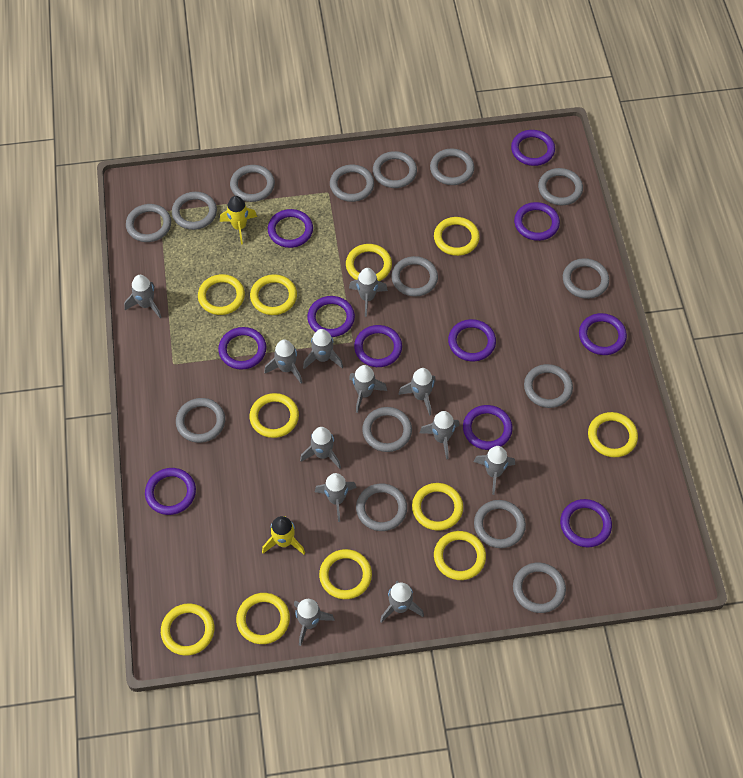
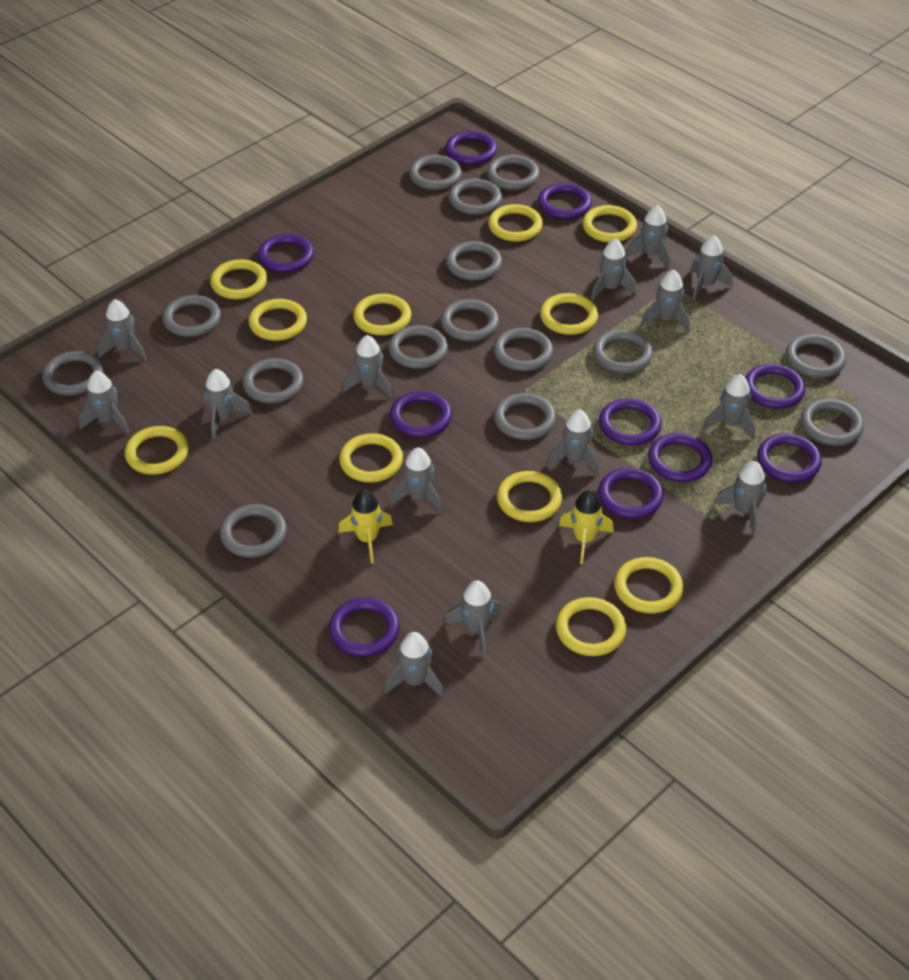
grey rocket: [124,275,162,319] [264,339,302,384] [294,599,335,646] [300,427,341,469] [303,329,343,369] [315,473,357,522] [349,268,388,317] [349,365,387,413] [380,581,424,623] [398,368,436,416] [420,411,459,460] [474,446,515,495] = 12 -> [78,371,130,434] [97,299,147,361] [203,369,252,440] [342,335,392,399] [384,632,444,698] [389,447,442,514] [445,581,501,656] [546,409,599,476] [591,238,637,301] [625,205,670,268] [641,269,690,332] [691,235,733,300] [703,374,755,440] [714,461,766,534] = 14
purple ring: [145,468,196,515] [218,327,266,370] [268,209,313,248] [307,296,355,337] [354,325,402,367] [448,319,496,361] [463,405,513,450] [511,130,555,166] [514,202,560,241] [560,499,612,547] [579,313,627,355] = 11 -> [258,234,314,273] [329,598,400,657] [390,391,452,438] [445,131,497,165] [538,183,592,219] [598,468,664,519] [599,398,662,445] [648,433,712,482] [745,364,805,409] [757,434,822,483] = 10

